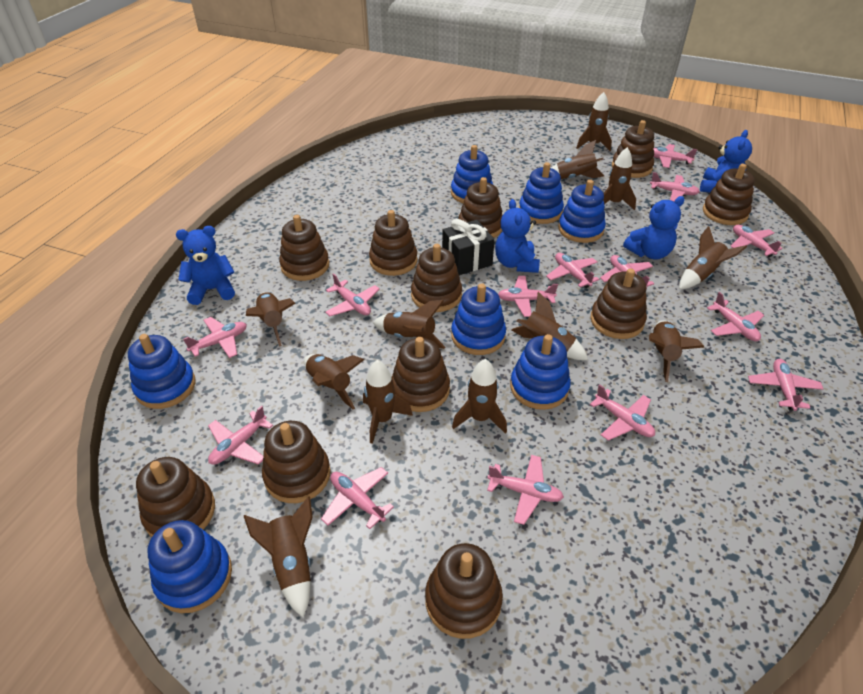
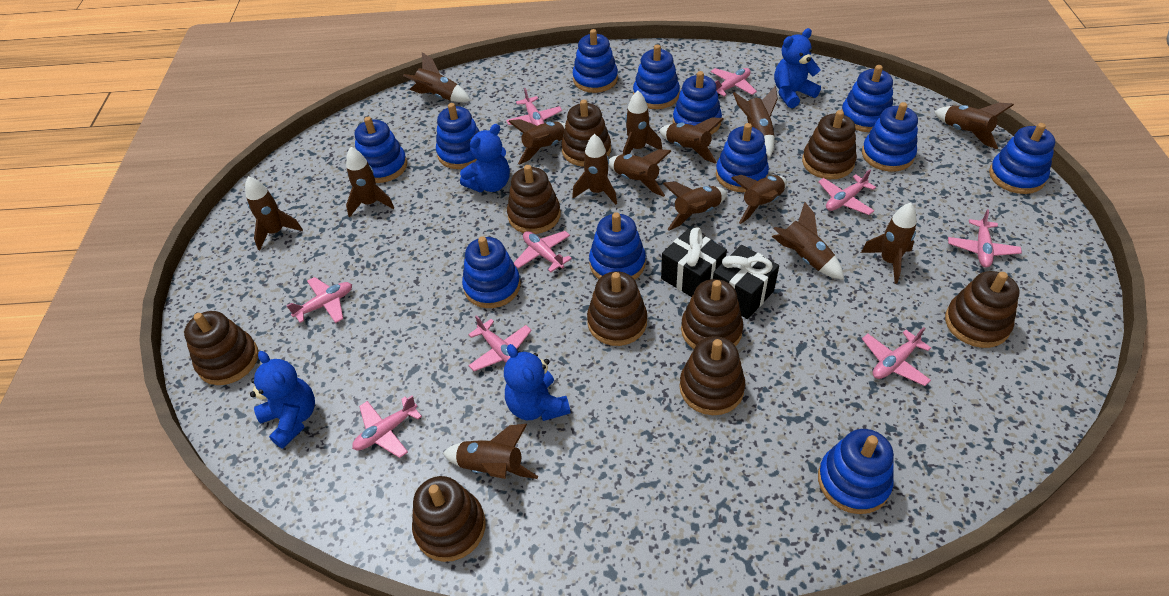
black gift: [442,219,495,275] = 1 -> [661,227,727,297] [713,245,779,319] = 2
blue stacking toy: [128,334,195,409] [147,520,232,613] [451,145,493,204] [451,283,506,355] [510,334,571,410] [519,162,564,224] [558,180,606,243] = 7 -> [355,117,407,183] [436,103,480,169] [462,236,521,308] [573,29,618,93] [589,213,646,280] [633,44,680,109] [673,71,722,135] [716,123,769,192] [818,429,894,514] [842,65,893,132] [862,102,918,172] [989,123,1055,194] = 12
brown rocket: [244,496,313,617] [246,292,296,347] [304,354,364,410] [363,360,413,444] [373,300,445,349] [452,359,507,434] [511,292,588,360] [551,140,604,179] [577,92,612,151] [603,147,636,210] [649,320,704,382] [679,226,747,289] = 12 -> [245,176,303,250] [346,147,394,217] [403,52,471,102] [443,424,538,479] [508,119,566,165] [572,134,617,205] [609,149,671,197] [623,91,662,155] [659,118,724,164] [663,181,727,230] [731,175,787,224] [733,86,778,157] [772,202,844,279] [861,203,917,284] [934,103,1014,149] = 15
brown stacking toy: [136,457,215,537] [262,421,331,503] [279,215,329,281] [369,210,418,276] [392,337,450,412] [411,244,462,312] [425,543,503,639] [458,177,503,238] [591,268,647,339] [612,120,654,178] [703,164,755,225] = 11 -> [184,311,258,385] [412,476,486,562] [507,165,561,234] [561,99,611,167] [587,271,647,346] [679,336,745,415] [681,279,743,349] [802,110,857,179] [945,271,1020,348] = 9
pink plane: [183,317,247,358] [208,406,273,465] [321,467,394,529] [325,273,380,316] [487,455,564,525] [498,276,558,317] [546,253,599,288] [590,384,655,441] [600,255,654,290] [650,172,700,201] [653,144,697,168] [707,292,764,341] [730,225,783,257] [748,359,823,411] = 14 -> [286,277,352,323] [352,396,422,458] [468,315,532,371] [506,88,562,126] [514,231,572,272] [710,68,757,96] [818,169,876,215] [862,327,931,386] [948,209,1022,267] = 9

